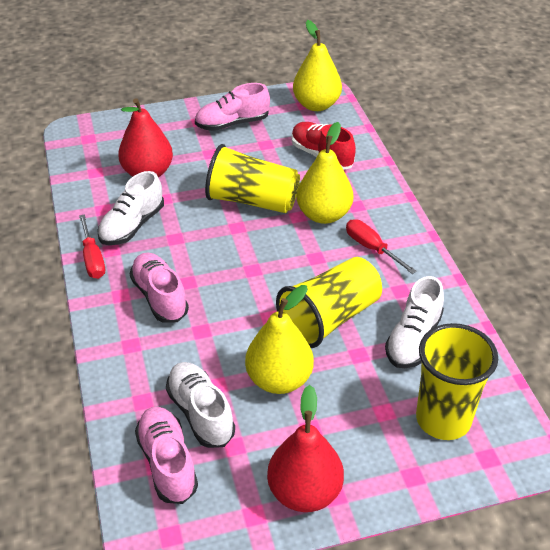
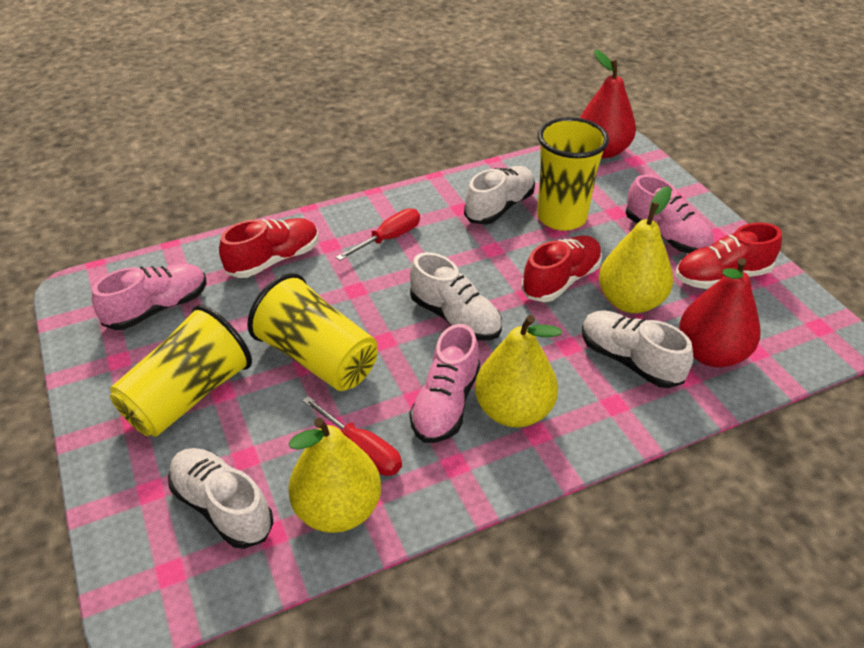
red shoe: [291,122,356,170] = 1 -> [219,218,319,278] [521,236,602,302] [676,223,782,289] = 3
white shoe: [98,171,164,245] [166,362,235,448] [385,276,444,368] = 3 -> [168,448,273,549] [410,252,502,341] [464,166,535,224] [582,310,693,388] = 4

